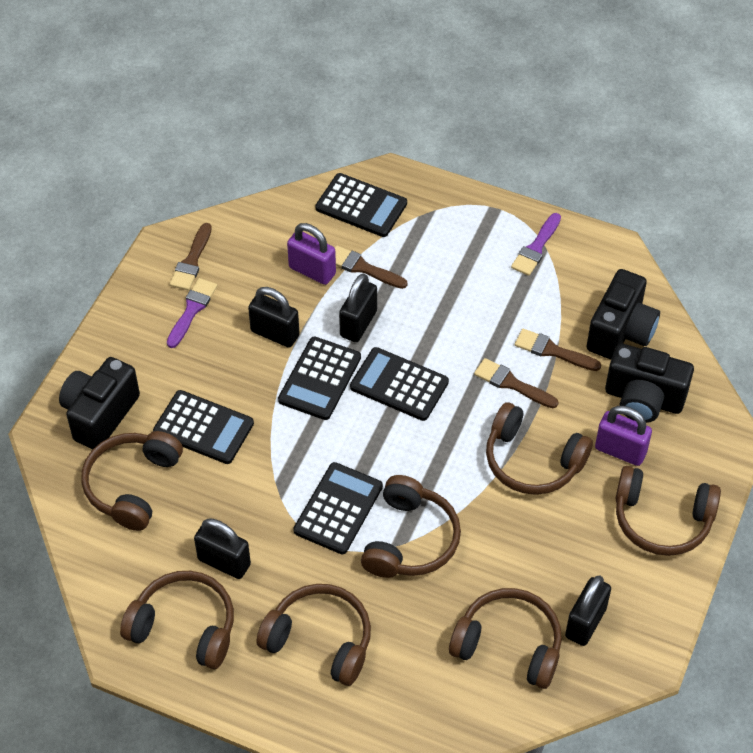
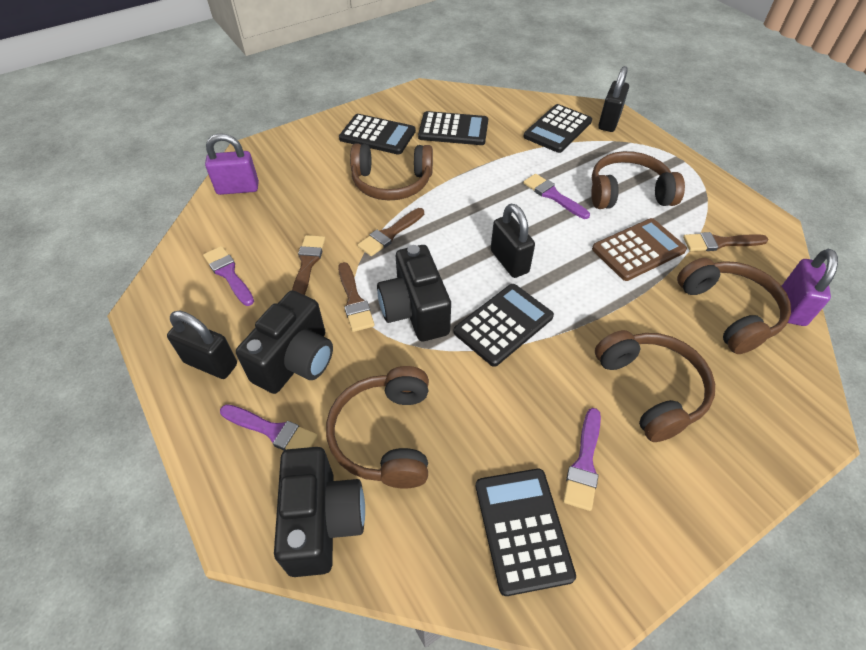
black padlock: [194,518,251,579] [248,287,300,348] [339,274,377,342] [565,576,611,646] = 4 -> [167,311,237,379] [491,204,535,278] [598,66,629,132] = 3
brown calculator: none = 0 -> [592,218,687,281] = 1
brown headphones: [81,431,183,531] [120,571,234,669] [257,584,371,686] [361,475,461,578] [449,588,562,689] [486,402,593,495] [615,466,721,556] = 7 -> [326,366,429,489] [350,143,433,201] [591,151,685,209] [595,330,715,442] [677,258,791,354] = 5
purple brush: [167,278,217,348] [511,213,561,276] = 2 -> [203,246,254,306] [220,404,318,451] [523,174,590,219] [563,408,601,511] = 4

